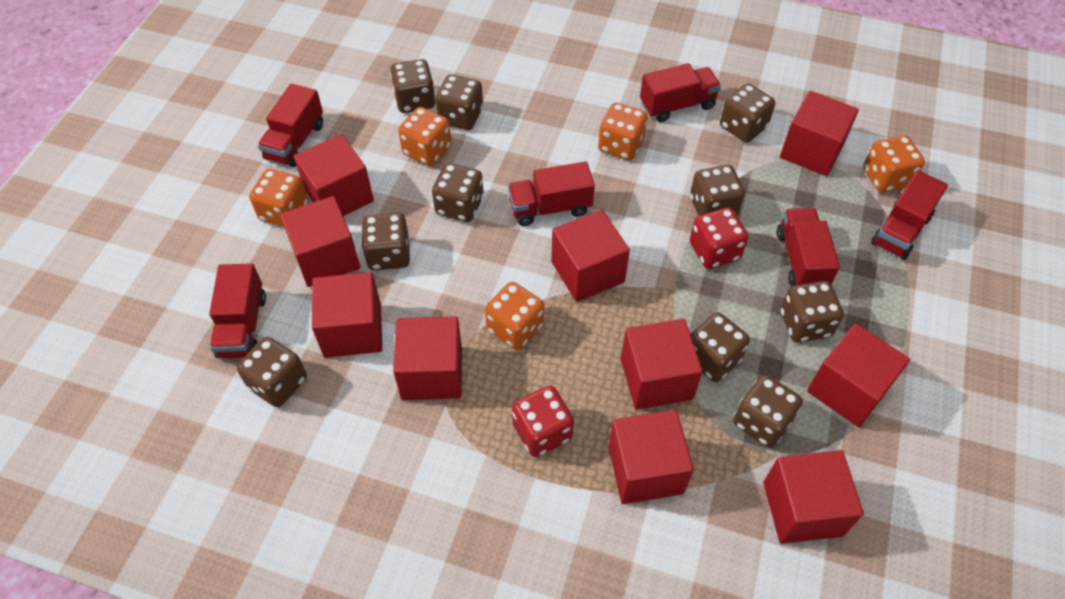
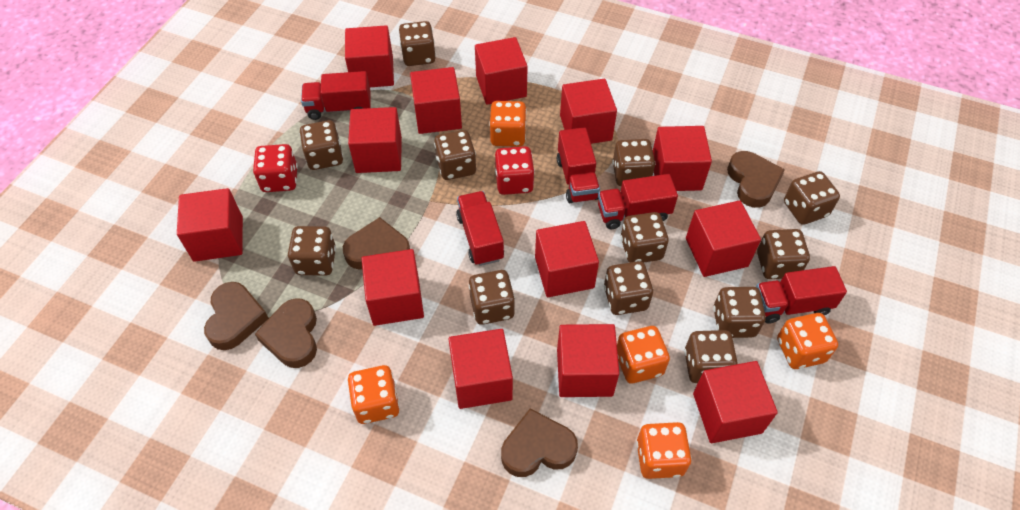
brown dice: [237,337,307,407] [361,213,410,270] [390,59,435,113] [432,163,484,222] [435,75,483,130] [690,165,745,216] [690,312,750,382] [720,83,775,143] [733,375,803,448] [780,281,844,342] = 10 -> [288,226,336,276] [300,120,343,170] [399,21,436,66] [434,130,476,180] [469,270,515,325] [604,261,653,315] [612,139,655,186] [621,212,669,263] [684,330,738,383] [713,287,766,338] [757,229,810,279] [784,171,840,225] = 12
brown heart: none = 0 -> [204,282,269,350] [255,298,317,368] [343,217,410,270] [501,409,578,477] [727,151,785,208] = 5
red cube: [280,196,360,287] [294,134,374,216] [312,272,382,358] [393,316,462,400] [551,210,630,302] [608,410,694,504] [621,319,703,410] [763,450,864,544] [780,91,859,176] [807,324,910,427] = 10 -> [177,188,243,262] [345,25,394,87] [348,107,402,173] [361,249,424,326] [410,67,462,134] [449,329,513,409] [475,37,528,105] [535,221,599,297] [557,324,619,397] [560,79,617,144] [653,126,712,191] [686,200,761,277] [693,361,778,443] = 13
red truck: [209,263,266,358] [258,84,323,167] [508,162,595,226] [640,63,721,122] [777,208,840,286] [871,170,948,260] = 6 -> [301,71,371,120] [456,191,504,266] [557,127,600,203] [598,174,678,229] [756,266,847,324] = 5

